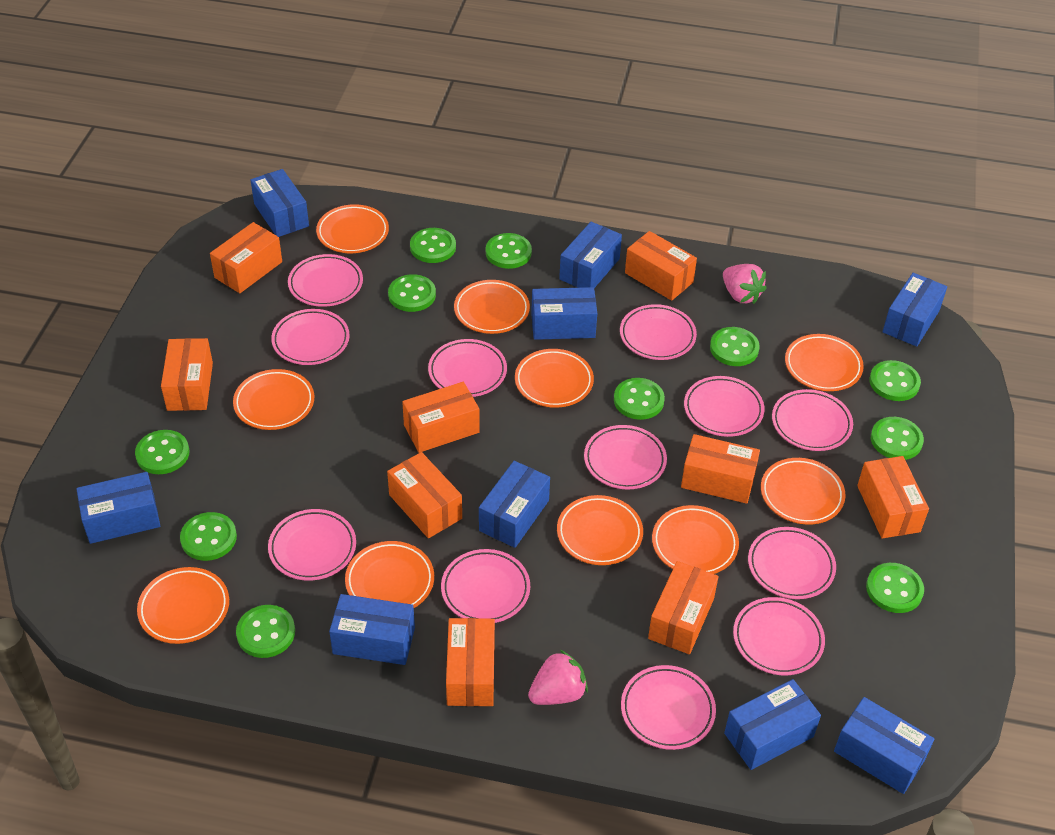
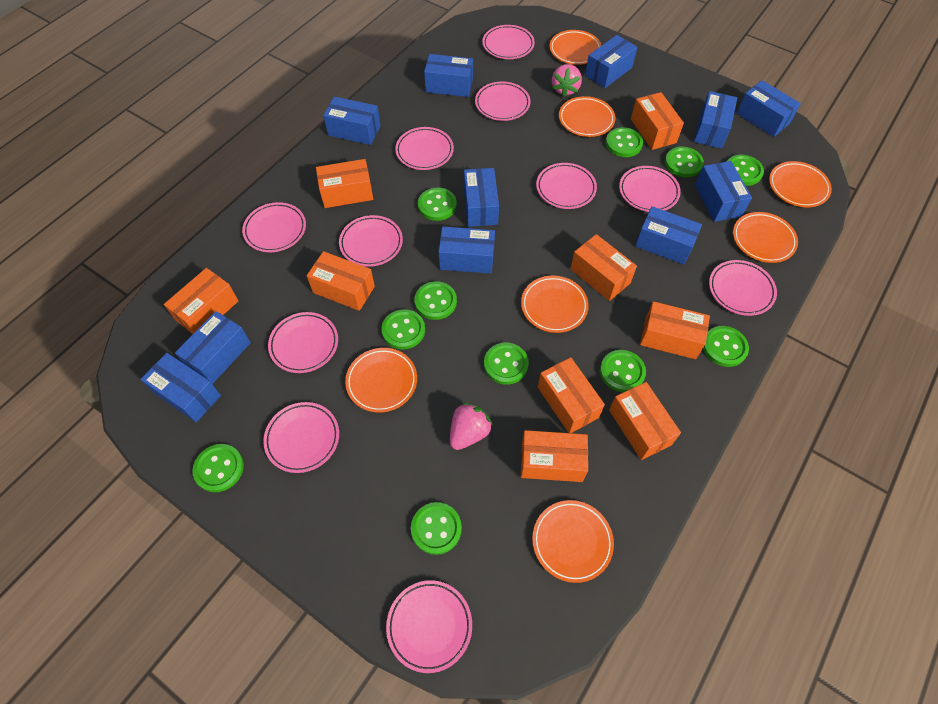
blue box: [76,472,160,544] [251,169,309,237] [329,594,415,665] [479,461,550,548] [531,287,597,340] [559,222,622,288] [724,679,821,770] [834,697,934,794] [883,273,947,347] = 9 -> [140,353,221,422] [175,311,251,384] [323,96,381,145] [424,54,473,97] [438,226,495,274] [464,168,499,227] [585,35,637,88] [635,206,702,265] [694,91,737,149] [695,161,752,222] [736,80,801,137] = 11
orange plate: [137,567,229,644] [233,369,314,430] [316,204,389,253] [345,541,434,608] [454,280,530,334] [515,349,594,408] [557,495,643,565] [652,505,739,574] [761,458,845,525] [785,334,864,391] = 10 -> [345,348,417,413] [521,276,589,333] [532,500,614,583] [549,30,602,65] [559,96,616,137] [733,212,798,263] [769,161,832,207] = 7
pink plate: [268,509,356,581] [271,309,350,365] [288,254,363,307] [428,339,507,397] [441,549,530,623] [584,425,667,489] [620,304,697,360] [621,665,716,750] [684,376,765,437] [733,597,825,675] [748,527,836,599] [772,389,853,451] = 12 -> [242,202,306,252] [263,402,339,473] [268,312,338,373] [339,215,403,267] [386,580,472,673] [395,127,454,170] [475,82,531,121] [482,25,535,59] [536,163,597,209] [619,166,681,212] [709,260,777,316] = 11

